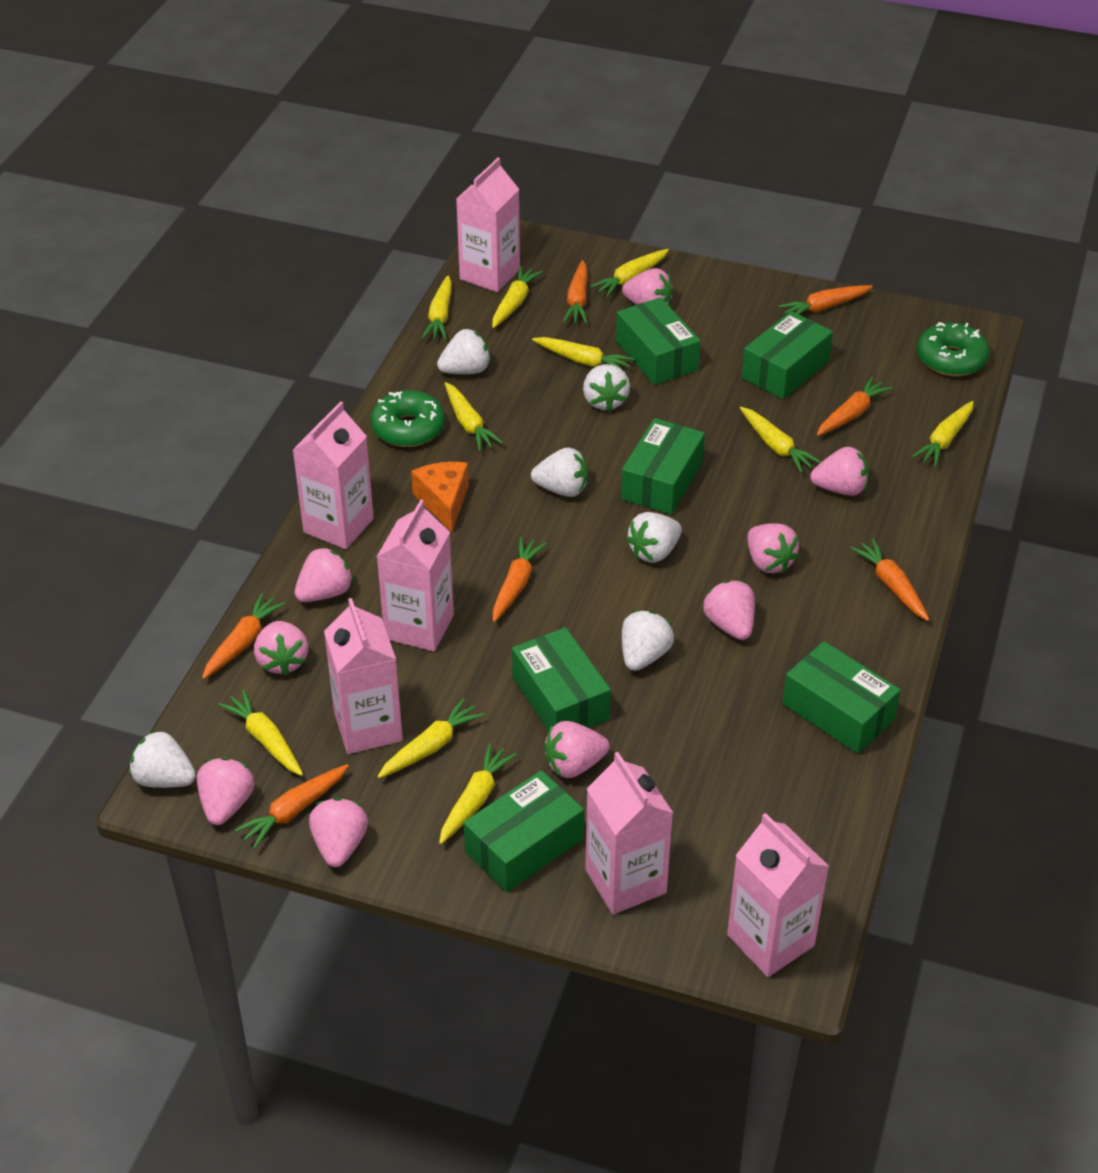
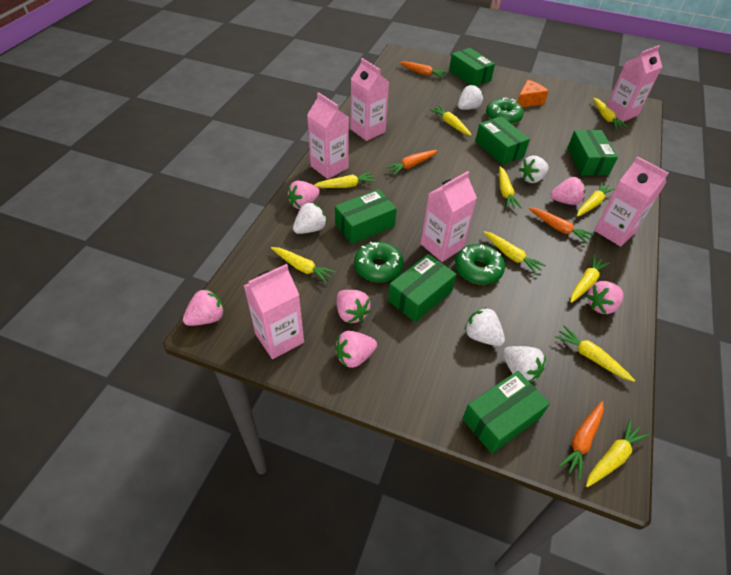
green donut: [370,390,445,447] [917,322,990,376] = 2 -> [354,242,404,282] [455,244,505,285] [486,97,524,124] = 3
orange carrot: [202,593,285,679] [235,764,349,849] [492,537,547,622] [563,260,588,324] [778,285,873,314] [817,377,893,436] [850,539,930,621] = 7 -> [386,150,437,175] [399,61,447,78] [529,207,594,243] [559,401,604,480] = 4
pink strawberry: [197,758,255,825] [254,621,308,676] [295,547,353,602] [309,798,368,867] [544,721,610,778] [622,268,673,305] [703,580,755,640] [748,523,799,573] [810,447,869,496] = 9 -> [183,289,224,326] [287,181,320,209] [335,331,377,368] [337,290,371,323] [550,177,585,205] [586,281,623,314] = 6
white strawberry: [129,730,196,788] [437,329,491,374] [531,447,588,497] [583,364,630,411] [622,610,674,671] [626,512,682,563] = 6 -> [293,202,327,234] [458,85,483,110] [464,307,505,346] [503,346,546,382] [519,156,548,183] = 5

